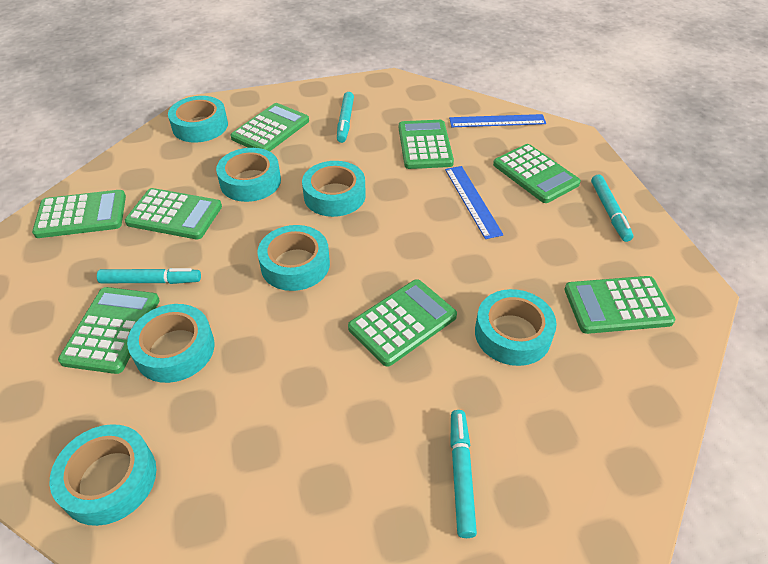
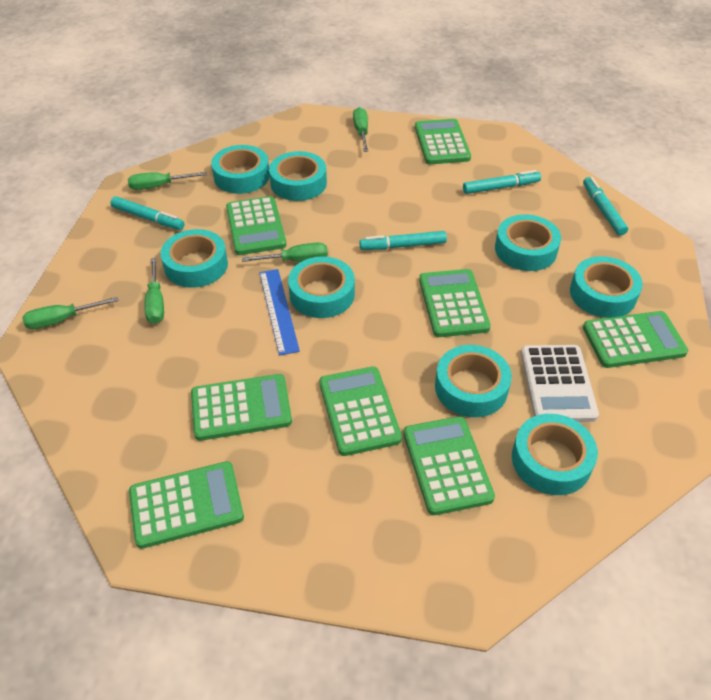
blue ruler: [445,166,504,239] [449,114,546,127] = 2 -> [259,269,300,356] = 1
green screwdriver: none = 0 -> [22,297,118,329] [128,172,207,190] [144,258,164,324] [242,242,328,262] [353,107,369,152] = 5
turquoise tape: [50,424,156,526] [127,304,215,383] [168,96,228,142] [216,148,281,202] [257,225,330,291] [302,161,366,217] [475,289,557,366] = 7 -> [161,229,228,288] [211,145,270,194] [269,151,327,201] [288,256,355,318] [435,345,512,417] [495,214,561,271] [512,414,598,495] [570,256,643,318] = 8
white calculator: none = 0 -> [521,345,599,422] = 1

